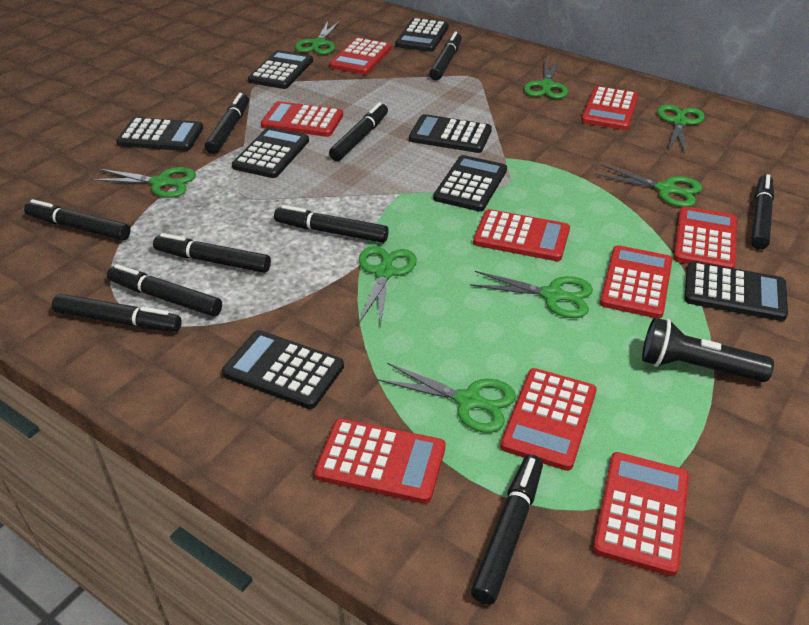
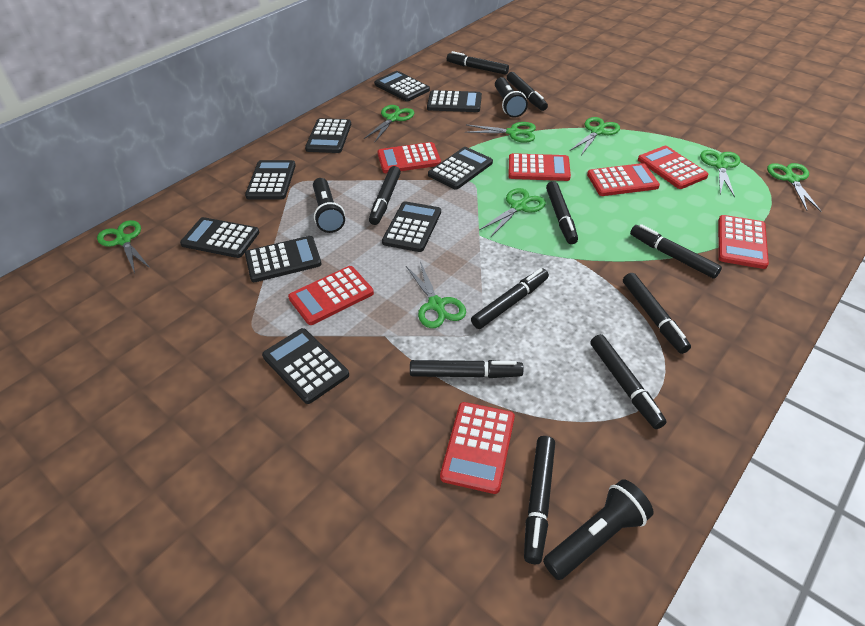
black calculator: [116,117,203,151] [222,330,344,409] [232,127,309,178] [248,50,313,89] [395,18,449,52] [409,114,492,153] [433,155,507,211] [684,262,788,321] = 8 -> [180,217,260,258] [245,160,296,200] [245,236,322,282] [262,328,349,404] [305,118,351,153] [374,71,430,101] [382,201,441,252] [427,90,482,112] [428,147,493,189] = 9
black flashlight: [642,318,774,382] = 1 -> [313,178,345,233] [495,77,528,118] [543,479,654,580] = 3
red calculator: [261,101,343,137] [314,419,446,504] [329,38,392,75] [473,209,570,261] [500,368,597,471] [581,86,638,130] [593,452,689,576] [600,245,672,318] [674,206,737,268] = 9 -> [288,266,374,325] [377,142,441,173] [440,402,515,494] [509,153,571,181] [587,163,660,196] [638,146,708,189] [718,215,769,269] = 7

